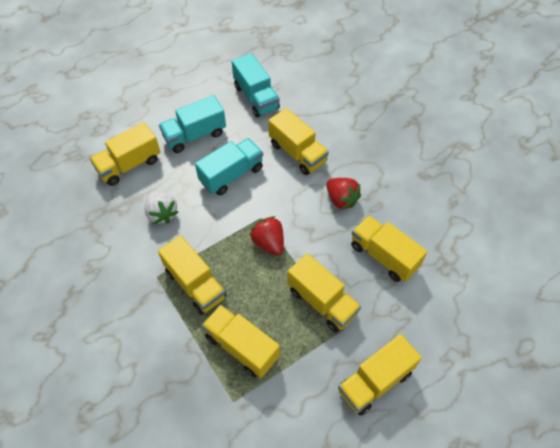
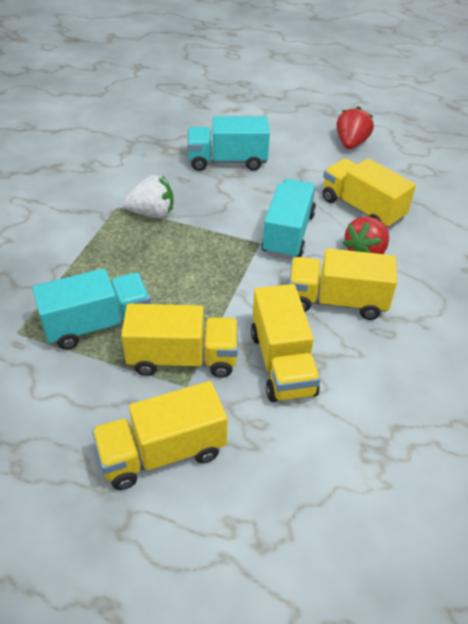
yellow truck: [90,122,161,186] [158,235,226,315] [202,305,280,378] [268,108,329,175] [287,253,361,332] [338,334,422,416] [351,215,427,282] = 7 -> [92,381,228,490] [121,304,238,378] [251,284,321,402] [289,248,397,320] [322,158,416,229] = 5

